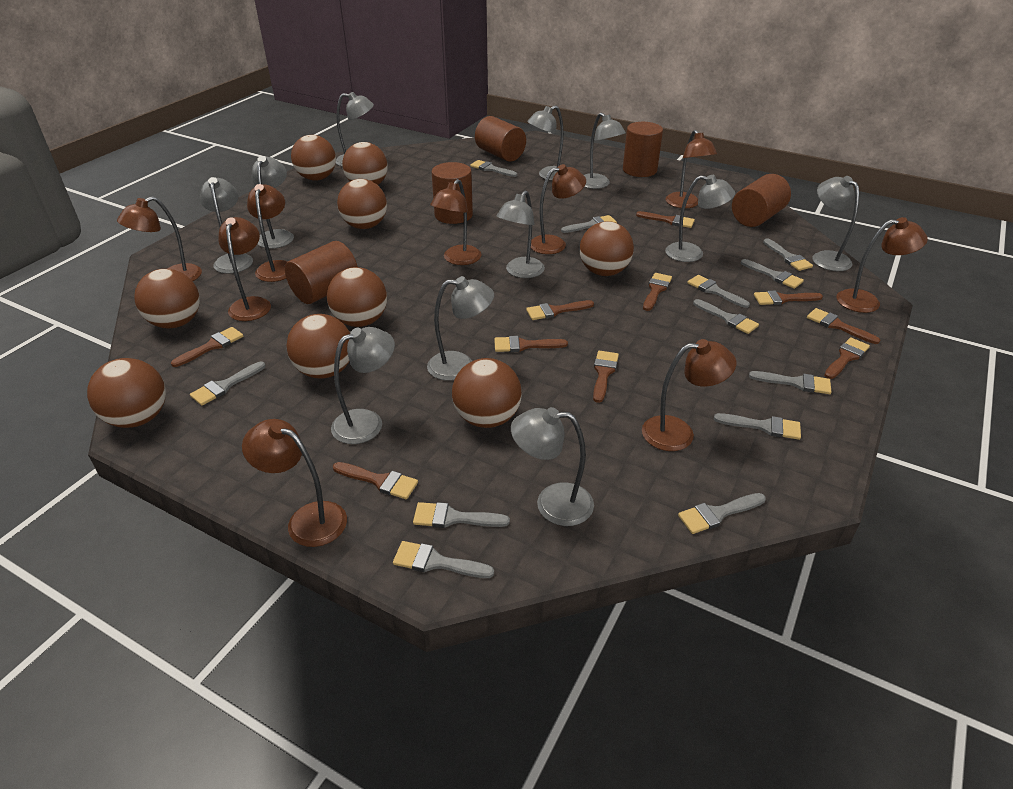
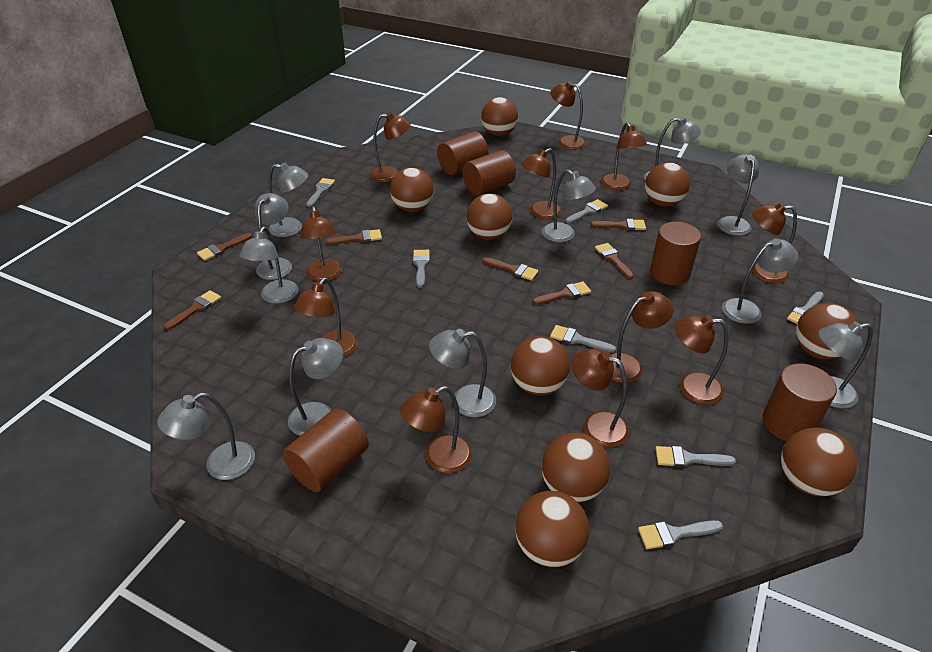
brown brush: [171,327,243,367] [333,462,418,499] [494,336,568,352] [526,300,594,320] [593,351,619,403] [636,211,695,228] [643,273,672,311] [754,290,823,305] [807,308,880,344] [824,337,870,379] = 10 -> [164,290,221,330] [197,233,252,261] [326,229,382,244] [482,257,539,281] [533,281,591,305] [591,219,646,230] [595,243,634,279] = 7
brown lamp: [117,196,202,281] [218,217,271,321] [242,419,347,547] [247,184,287,282] [430,179,482,265] [531,164,586,254] [642,339,736,451] [665,130,717,208] [836,217,928,313] = 9 -> [294,278,358,357] [300,206,342,282] [370,112,411,182] [400,386,472,473] [521,148,562,219] [550,81,586,150] [572,349,629,448] [601,122,647,190] [611,291,674,383] [674,315,729,405] [752,203,797,283] = 11
grey brush: [190,362,266,406] [393,541,494,578] [413,502,510,528] [470,160,517,177] [561,215,617,233] [678,493,766,534] [687,275,750,308] [693,299,759,334] [714,413,801,440] [741,259,804,289] [749,371,831,394] [763,238,813,271] = 12 -> [307,178,335,207] [413,250,430,288] [550,325,616,353] [565,199,608,224] [638,520,723,549] [655,446,736,467] [787,291,824,324] = 7

